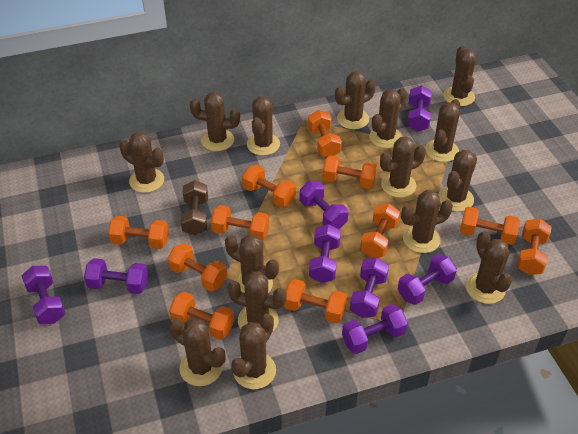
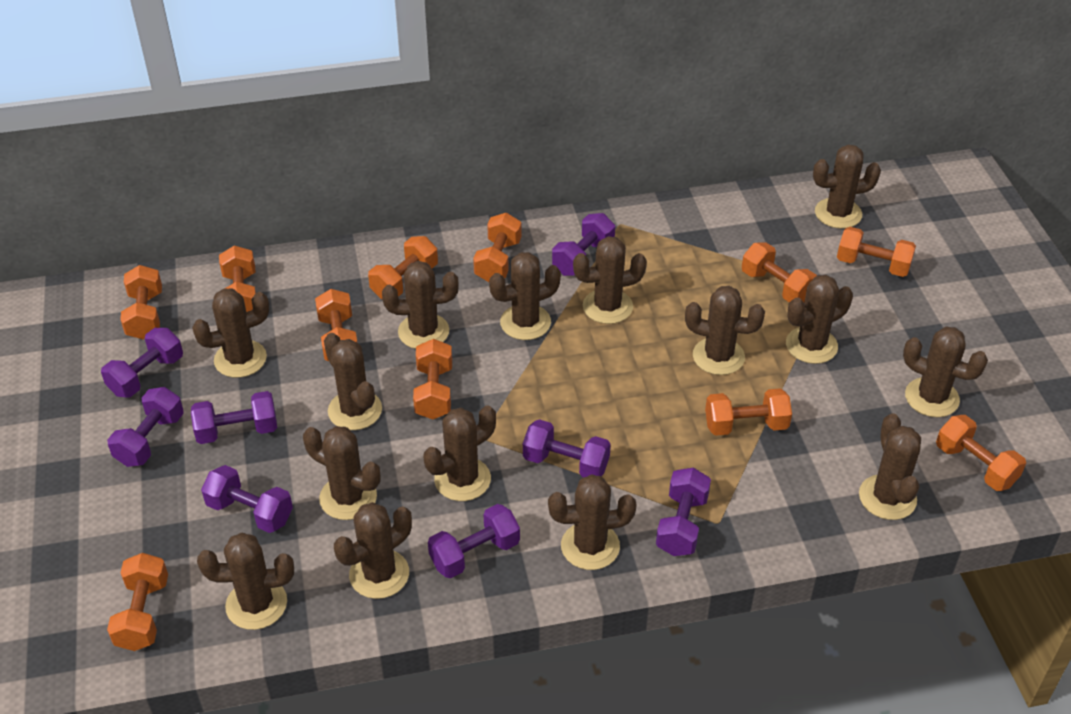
brown dumbbell: [181,180,208,235] = 1 -> none = 0

